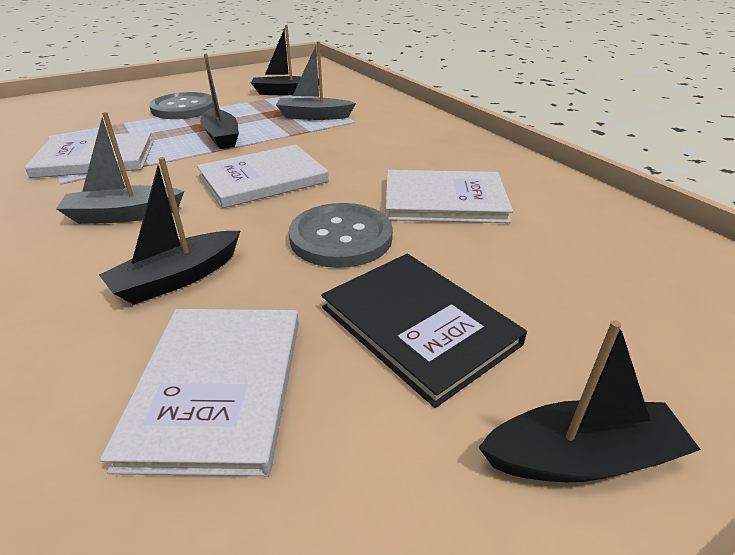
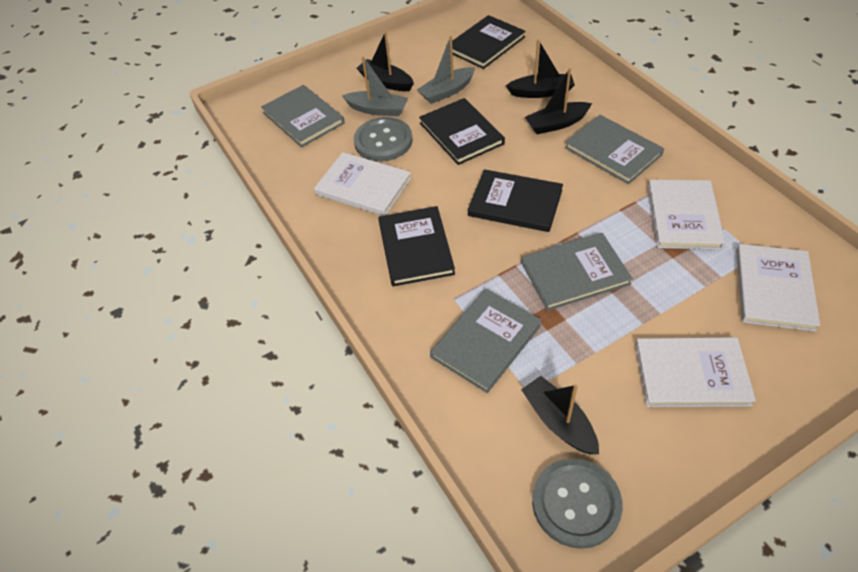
black book: [321,254,527,408] = 1 -> [378,206,455,286] [419,98,505,165] [446,15,525,69] [468,169,563,232] = 4
grey book: none = 0 -> [261,85,345,147] [430,289,542,393] [521,233,633,311] [565,115,664,184] = 4

